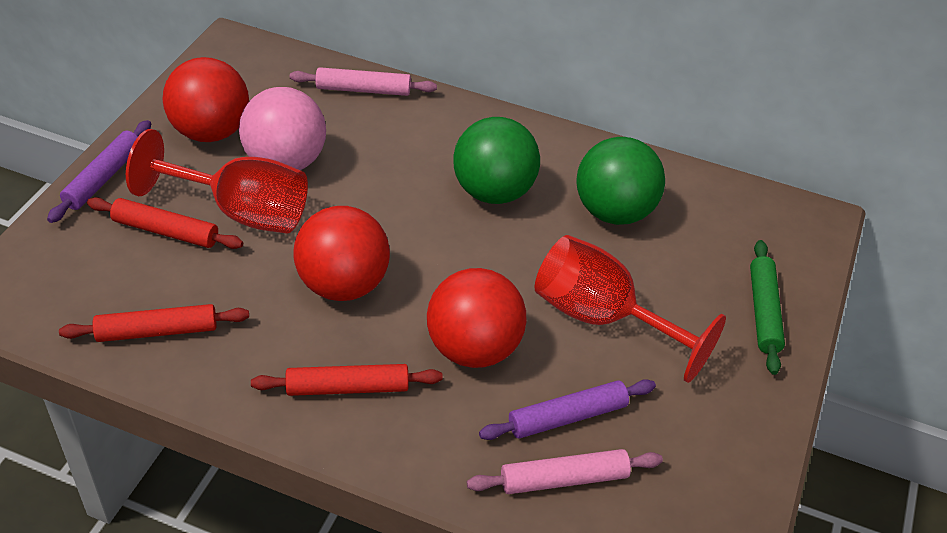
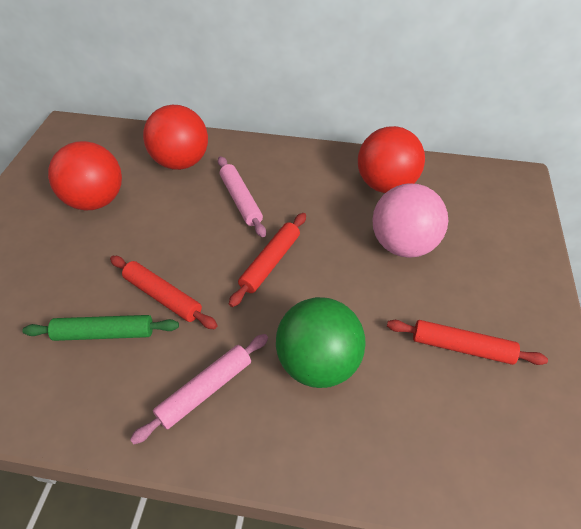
green ball: [454,117,540,204] [576,137,665,225] = 2 -> [276,297,366,388] = 1
purple rolling pin: [47,120,151,223] [479,379,656,440] = 2 -> none = 0
red goblet: [126,129,308,234] [535,235,726,383] = 2 -> none = 0

